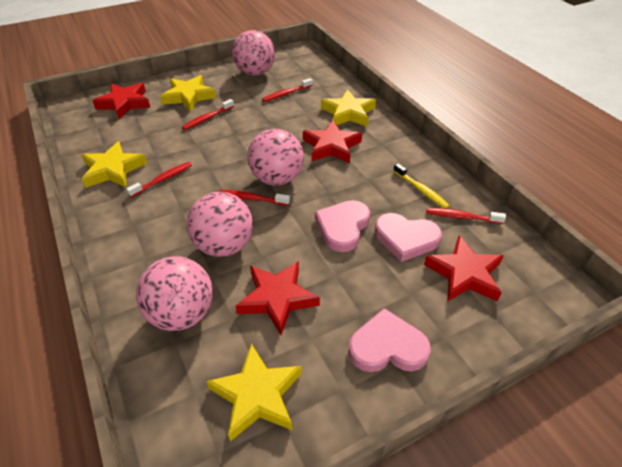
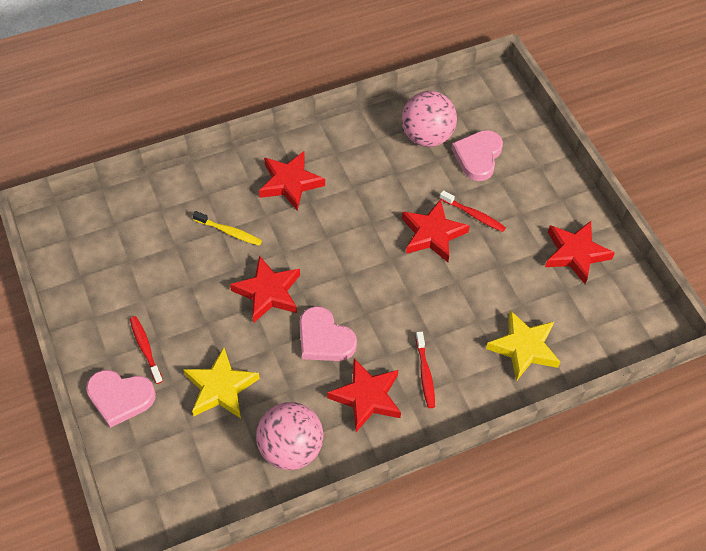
pink ball: [136,257,213,331] [187,192,253,257] [232,30,275,76] [248,129,304,186] = 4 -> [256,402,324,470] [402,91,457,147] = 2
red star: [93,83,150,119] [236,261,320,335] [303,120,362,163] [424,236,503,302] = 4 -> [230,255,300,323] [259,151,325,211] [327,358,401,432] [402,199,470,262] [545,221,615,284] = 5
red toothbrush: [126,162,192,197] [182,99,234,130] [219,190,290,206] [262,78,313,102] [426,208,506,224] = 5 -> [130,316,163,384] [416,332,435,408] [440,190,506,232] = 3
yellow star: [82,141,147,188] [160,75,216,111] [206,344,302,441] [321,89,376,127] = 4 -> [183,348,260,418] [486,310,560,381] = 2

